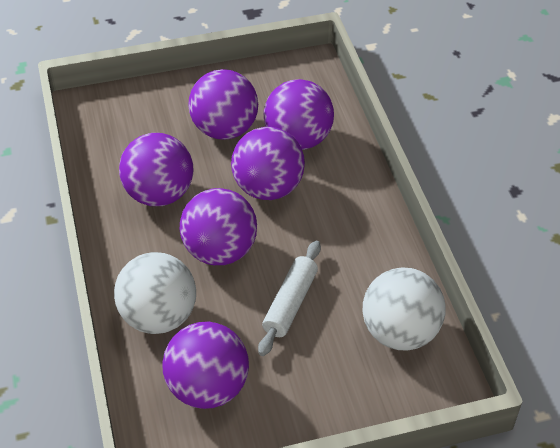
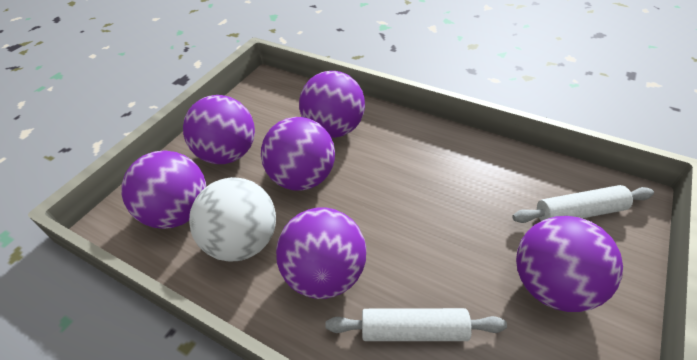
white ball: [114,252,196,334] [363,267,446,351] = 2 -> [189,177,276,262] = 1
white rolling pin: [258,241,321,356] = 1 -> [326,308,507,341] [512,185,654,223] = 2

